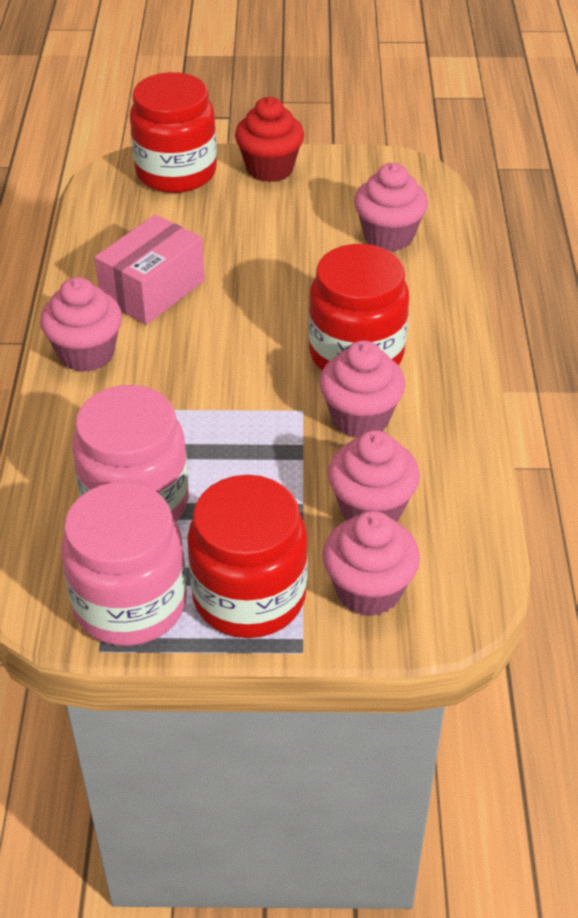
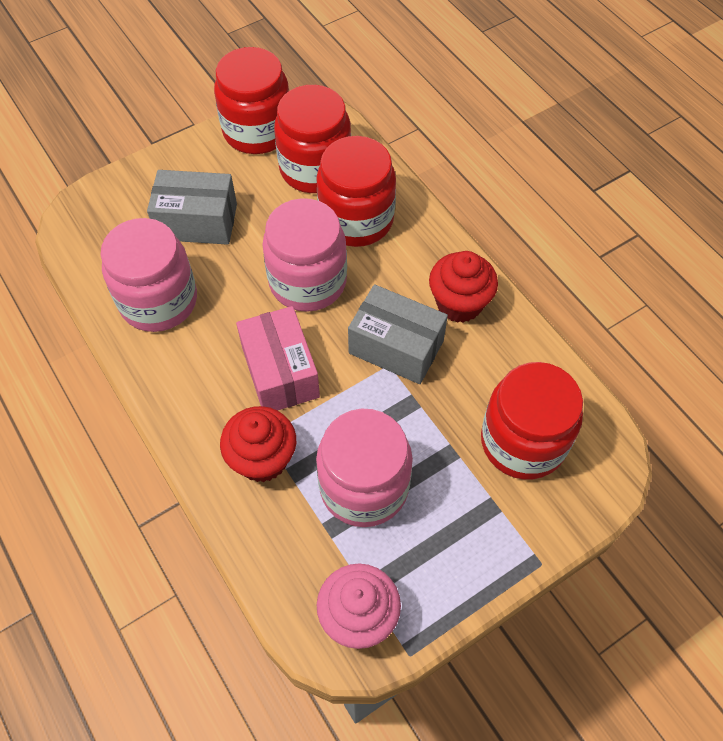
grey box: none = 0 -> [147,170,237,245] [348,284,448,384] = 2
pink cupcake: [40,277,122,372] [319,340,405,438] [322,511,420,616] [328,430,420,522] [354,163,428,251] = 5 -> [317,563,401,649] = 1
pink jar: [61,482,187,646] [72,385,189,522] = 2 -> [101,218,197,332] [262,198,347,312] [316,409,413,527] = 3
red cupcake: [235,97,304,182] = 1 -> [220,406,296,482] [429,251,498,323] = 2
red jar: [130,72,217,193] [187,475,308,638] [309,244,409,371] = 3 -> [214,47,289,154] [274,85,351,193] [316,136,396,247] [481,362,583,480] = 4

